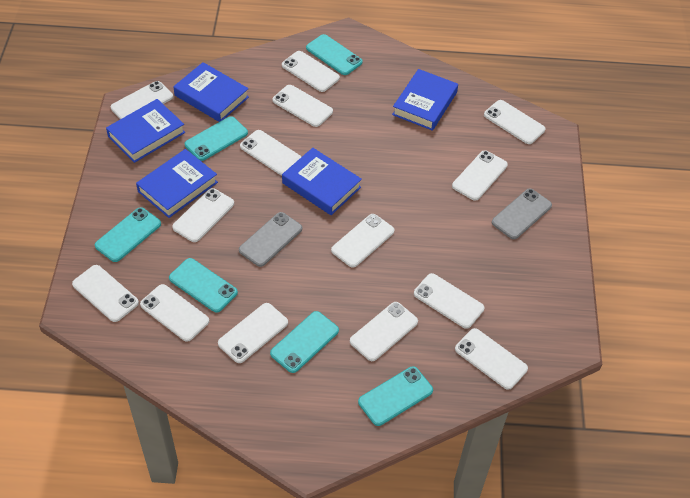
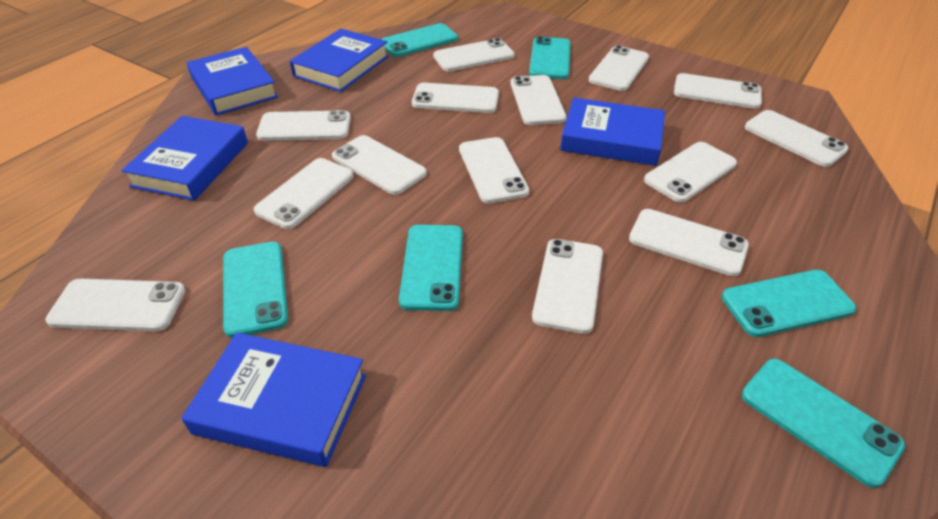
grey phone: [239,212,302,267] [492,188,552,239] = 2 -> none = 0

